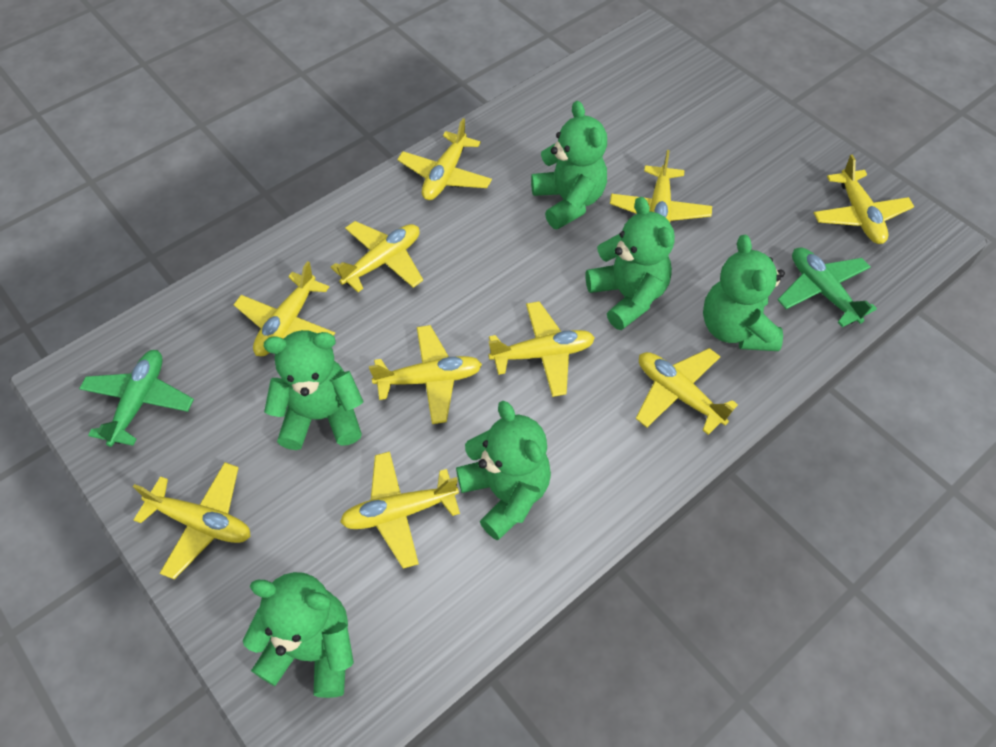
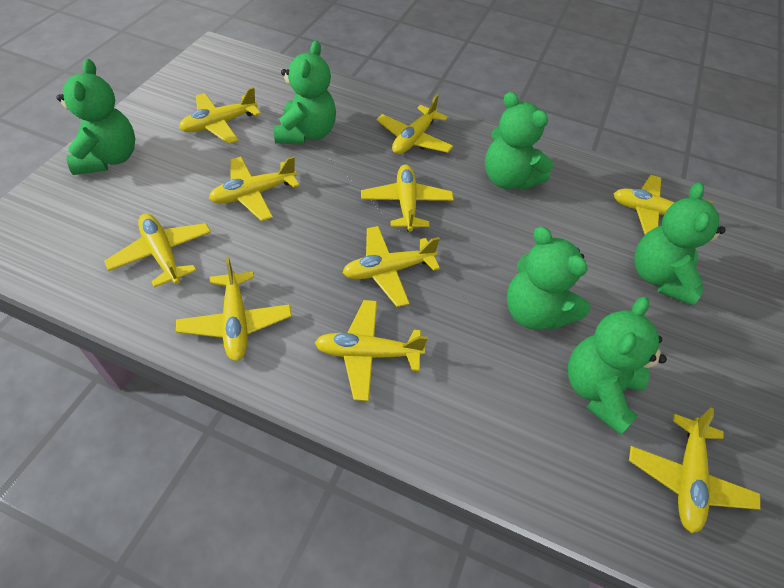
green plane: [79,350,194,447] [778,247,877,327] = 2 -> none = 0

